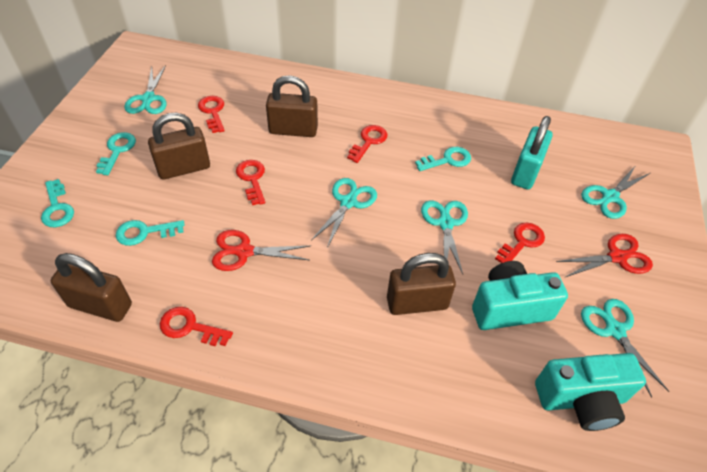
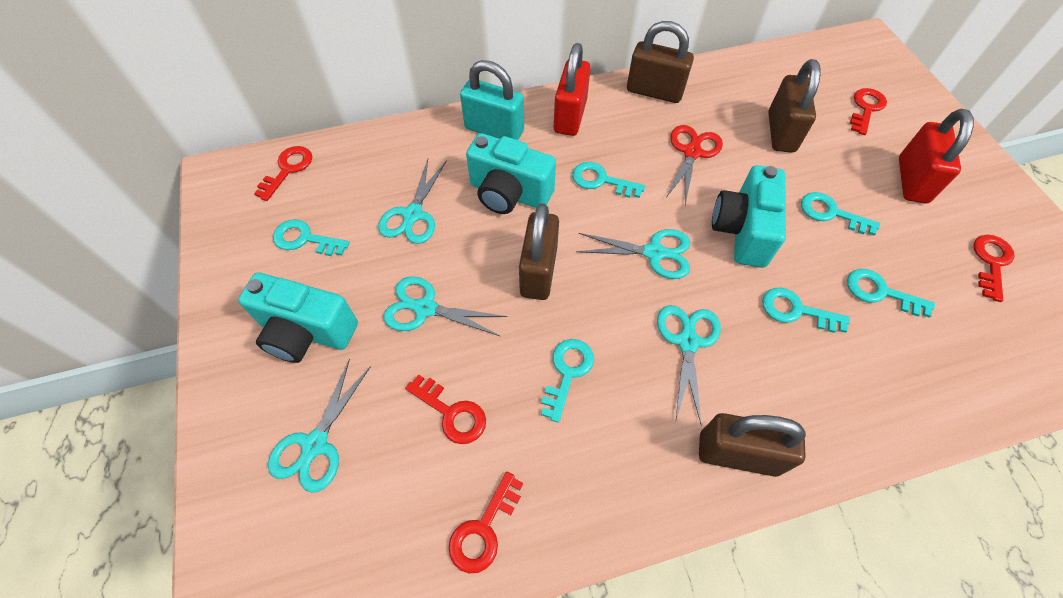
red padlock: none = 0 -> [554,43,591,136] [899,109,974,203] = 2
red scissors: [212,230,310,271] [556,234,653,278] = 2 -> [665,125,723,205] = 1
turquoise camera: [472,261,568,330] [535,353,646,431] = 2 -> [238,273,358,363] [466,133,556,214] [712,165,786,268] = 3
turquoise key: [41,179,74,227] [96,132,136,175] [116,220,185,246] [415,147,471,171] = 4 -> [273,219,350,256] [541,339,594,423] [572,162,645,198] [762,288,850,333] [801,192,880,236] [847,269,935,318] = 6

